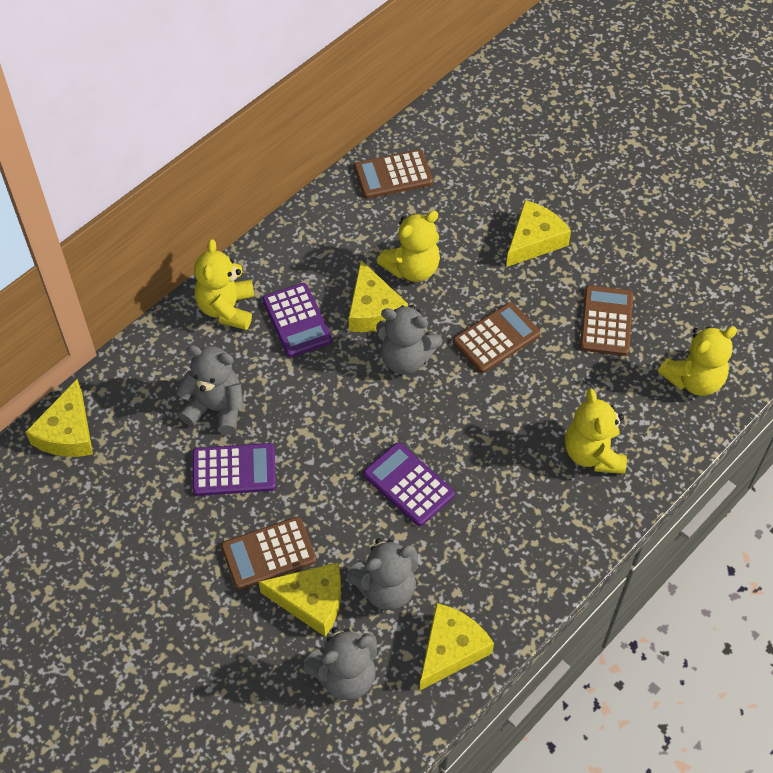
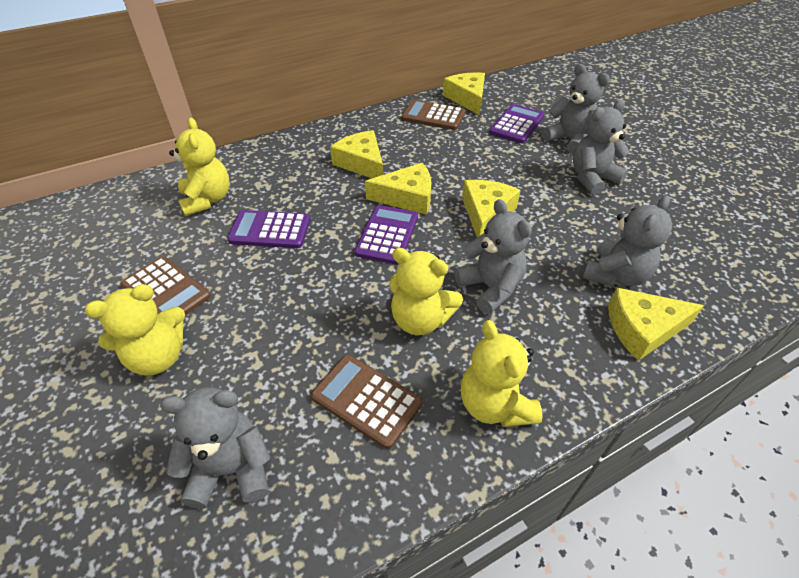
brown calculator: [221,517,316,590] [354,150,433,199] [453,302,540,373] [580,285,633,356] = 4 -> [121,256,211,316] [311,355,422,449] [402,100,465,130] = 3
grey teddy bear: [176,345,244,435] [303,628,377,700] [347,538,418,610] [376,305,443,374] = 4 -> [160,387,271,509] [454,199,532,314] [542,64,610,154] [573,100,629,195] [582,196,672,287] = 5

